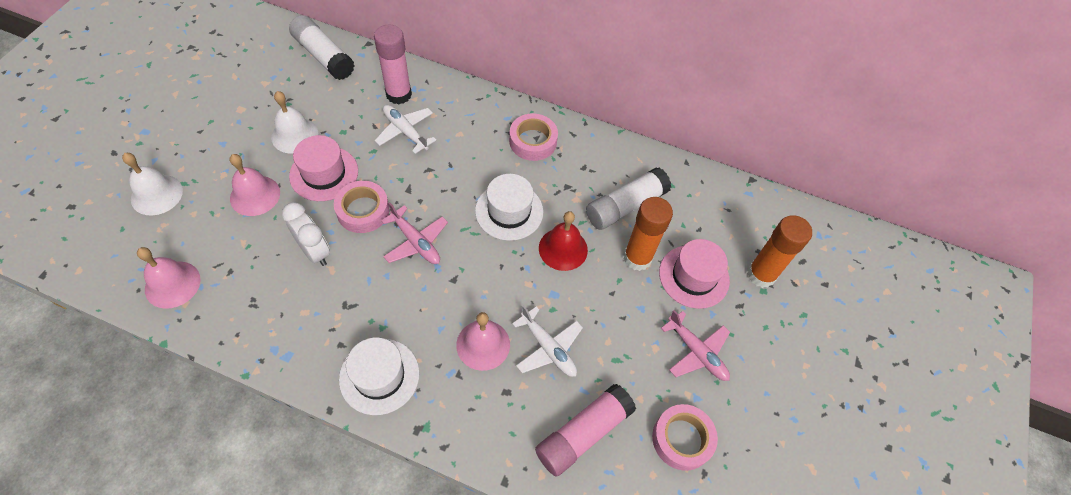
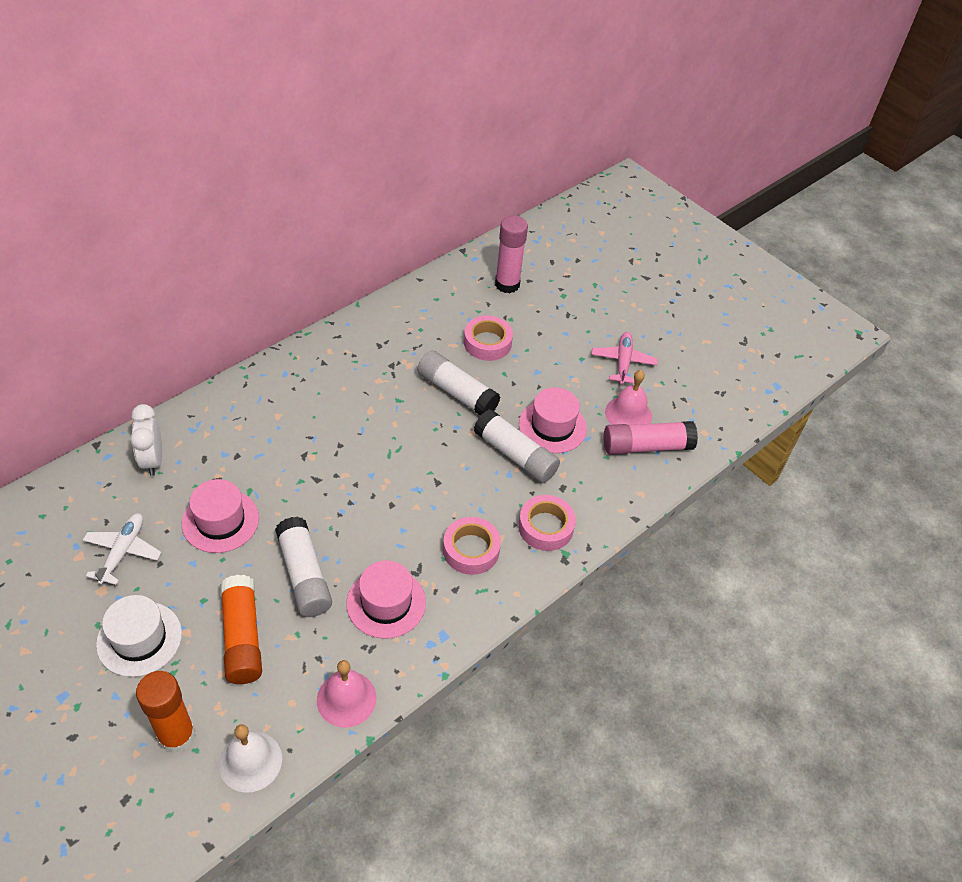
pink bell: [137,247,201,309] [230,154,280,216] [456,312,510,371] = 3 -> [317,660,377,728] [605,370,652,425] = 2
pink hat: [289,135,358,201] [659,239,730,309] = 2 -> [182,479,259,553] [346,560,426,639] [519,387,587,453] = 3
pink plane: [381,202,448,264] [661,310,730,381] = 2 -> [591,332,658,385] = 1
red bell: [539,211,588,271] = 1 -> none = 0
white bell: [122,153,183,215] [271,91,318,154] = 2 -> [219,724,282,793] = 1
white glue stick: [289,15,354,80] [586,168,671,230] = 2 -> [275,516,332,617] [417,351,500,416] [474,409,560,483] = 3
white hat: [339,338,420,415] [475,174,543,241] = 2 -> [96,595,182,677] = 1
white plane: [374,105,436,154] [512,305,583,377] = 2 -> [83,513,162,585] = 1

